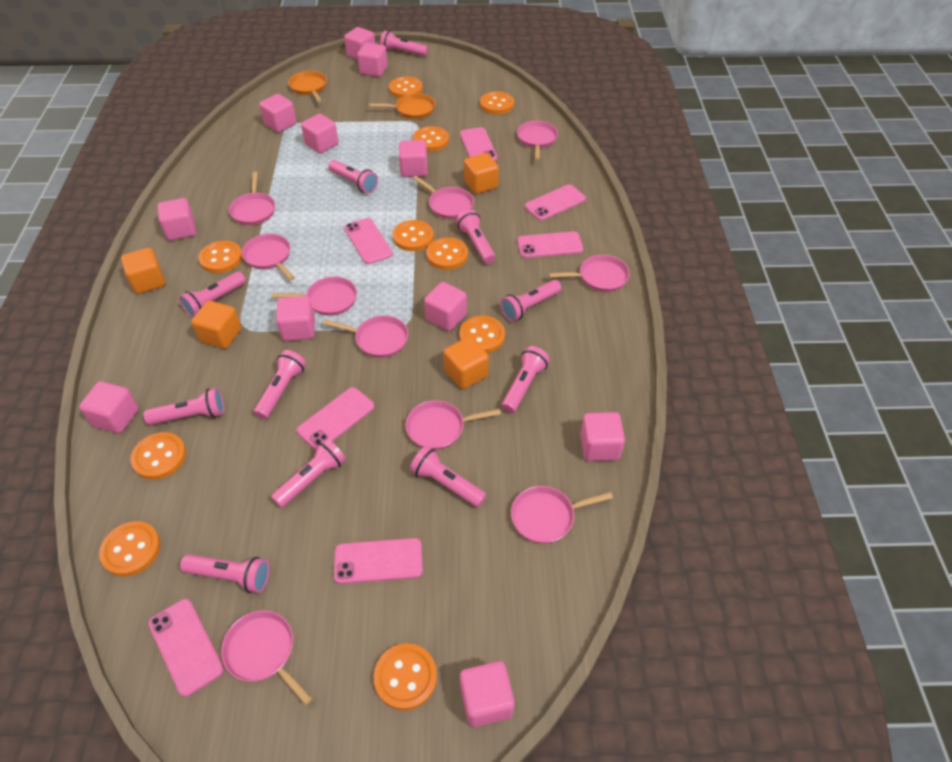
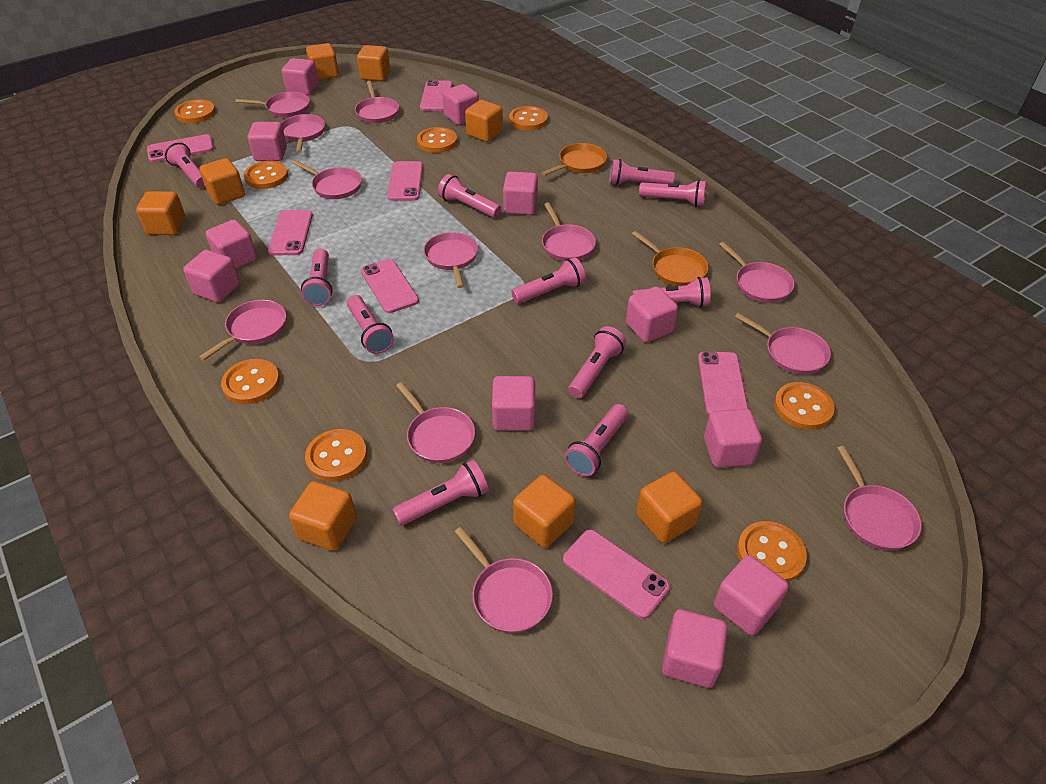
orange button: [99,521,161,577] [131,432,186,480] [198,241,242,273] [374,643,437,711] [389,76,423,98] [393,220,434,251] [413,126,449,151] [426,237,468,270] [459,316,505,353] [480,91,514,114] = 10 -> [174,99,215,123] [221,359,280,404] [244,161,288,189] [305,429,367,482] [417,127,457,153] [509,106,548,130] [737,521,807,582] [774,382,835,430] = 8
orange cube: [121,248,165,294] [191,301,241,349] [444,337,489,389] [464,153,499,194] = 4 -> [136,191,186,235] [200,158,245,205] [289,481,357,551] [306,43,339,80] [357,45,390,81] [465,100,503,142] [513,475,576,548] [636,471,703,543] = 8
pink pan: [221,610,313,705] [229,172,275,225] [242,234,295,280] [272,277,357,316] [323,315,408,358] [405,400,501,450] [413,176,474,219] [511,486,613,544] [517,121,558,160] [549,255,630,292] = 10 -> [199,300,286,361] [236,92,310,118] [281,114,325,153] [292,160,362,199] [355,81,399,123] [396,382,475,463] [424,232,478,288] [455,527,553,633] [542,202,596,261] [719,242,795,303] [735,313,831,374] [837,446,922,550] = 12

